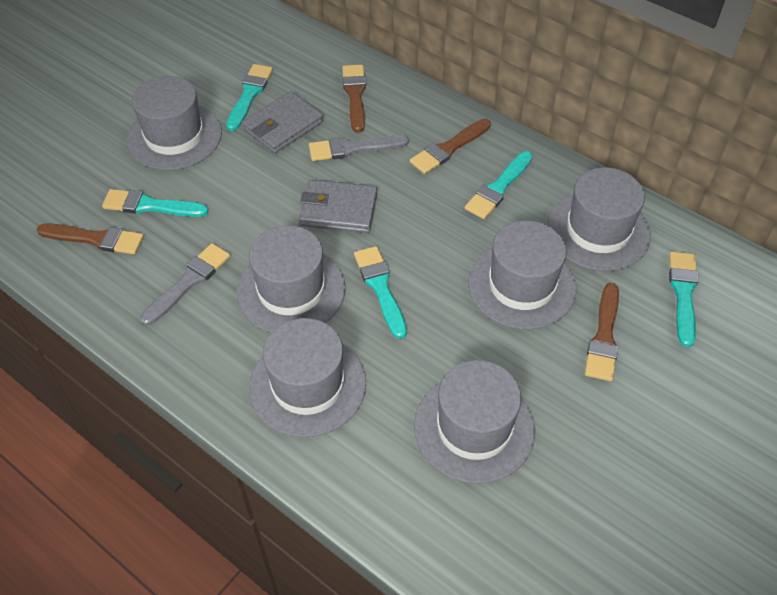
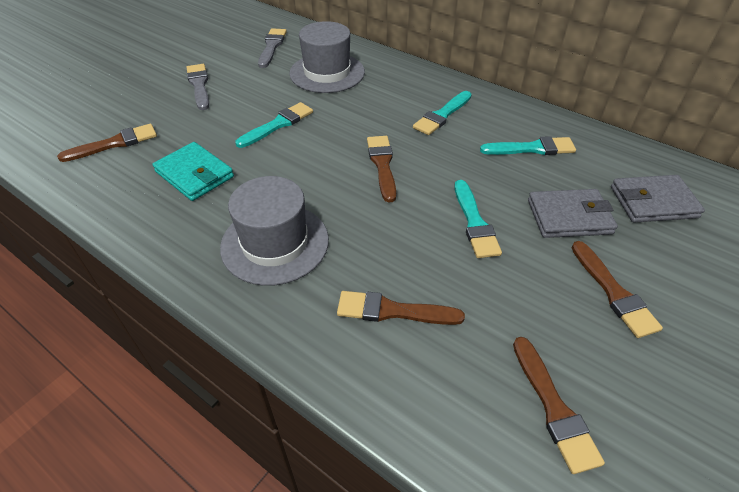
brown brush: [37,223,144,254] [342,65,366,133] [410,119,491,174] [585,283,619,381] = 4 -> [57,124,157,162] [337,291,465,325] [367,136,396,203] [513,337,605,474] [572,241,663,338] = 5
grey hat: [126,76,222,170] [237,225,346,333] [249,318,366,437] [414,360,535,484] [468,220,577,330] [547,167,651,271] = 6 -> [220,176,329,286] [289,21,365,93] = 2
turquoise brush: [102,189,209,217] [226,64,273,131] [354,246,407,339] [465,151,533,219] [669,251,699,347] = 5 -> [235,102,313,148] [413,91,472,135] [454,180,502,258] [480,136,576,155] = 4
turquoise wallet: none = 0 -> [152,142,234,201] = 1

